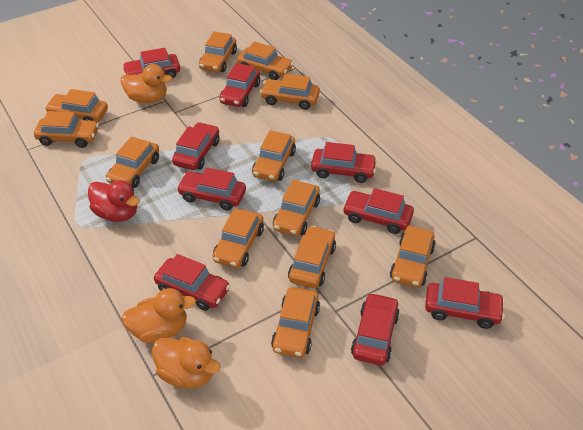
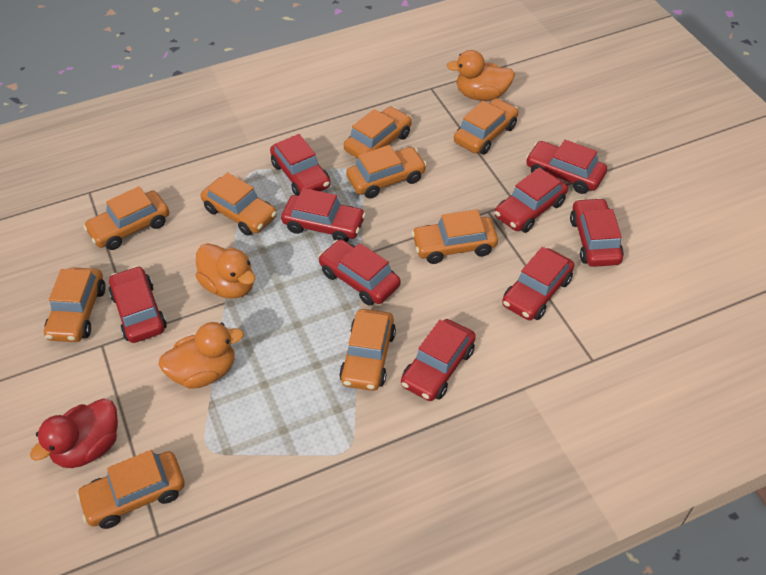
orange car: [34,111,99,148] [45,89,108,122] [106,137,159,188] [199,32,237,72] [212,208,264,268] [237,41,293,80] [252,130,296,181] [260,74,320,110] [271,287,320,358] [273,180,320,236] [288,226,336,288] [390,226,436,287] = 12 -> [44,267,106,342] [76,450,185,529] [83,186,169,250] [201,172,277,236] [339,309,396,391] [344,107,412,159] [346,145,427,199] [412,209,498,264] [454,98,519,155] = 9

